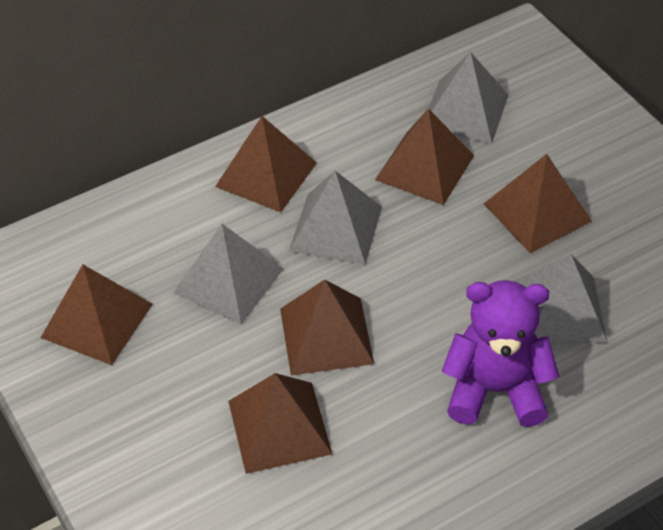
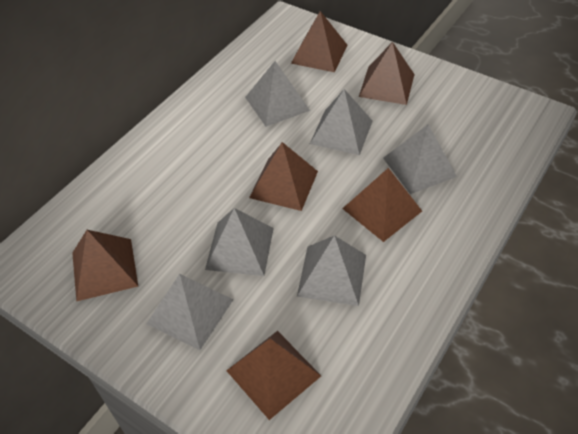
grey pyramid: [173,224,284,324] [289,171,382,265] [429,52,508,144] [513,254,607,345] = 4 -> [147,274,233,350] [205,208,274,276] [245,61,310,127] [297,235,366,306] [310,89,373,155] [383,125,457,194] = 6
purple teddy bear: [442,280,560,427] = 1 -> none = 0

